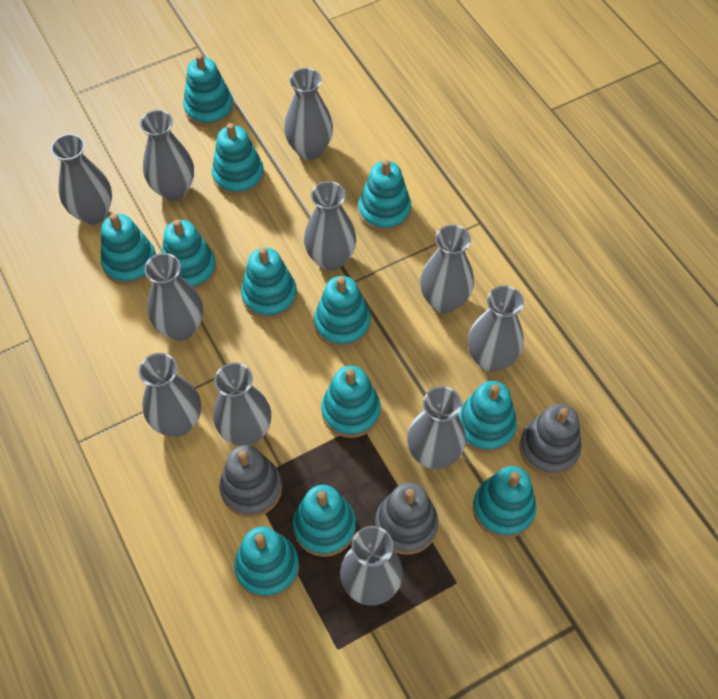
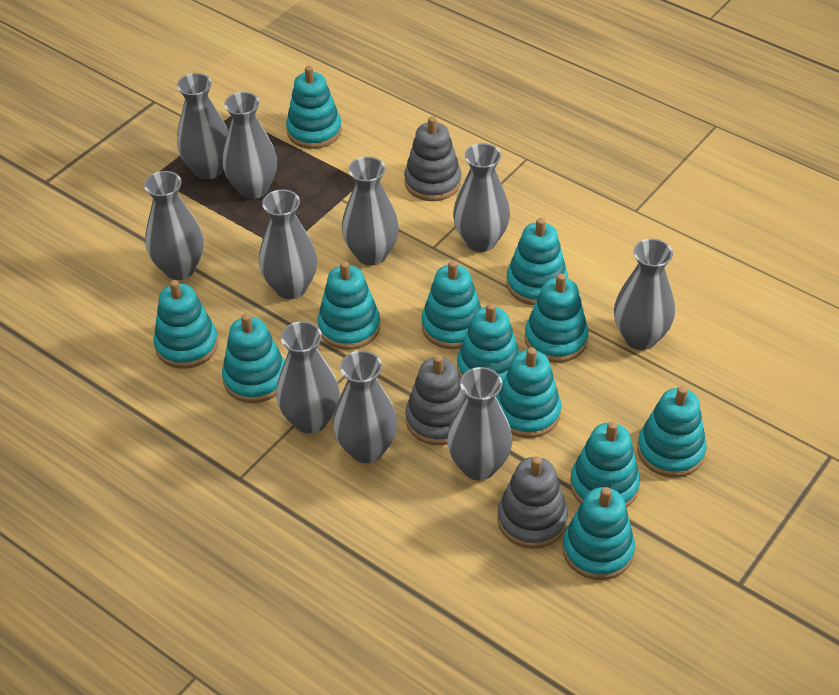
grey vase: [51,134,112,225] [139,353,201,437] [140,110,194,201] [144,253,203,341] [213,362,271,446] [284,68,333,160] [304,181,356,271] [340,526,403,606] [407,386,466,469] [420,225,474,313] [468,286,524,372] = 11 -> [144,171,203,280] [177,73,228,179] [223,92,277,199] [259,190,317,299] [276,321,339,434] [333,350,397,463] [342,156,399,266] [447,367,512,480] [453,143,510,252] [614,239,675,350] = 10

